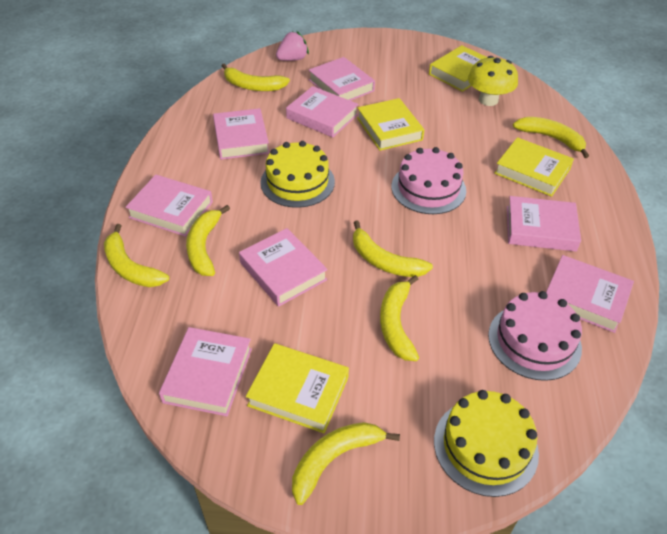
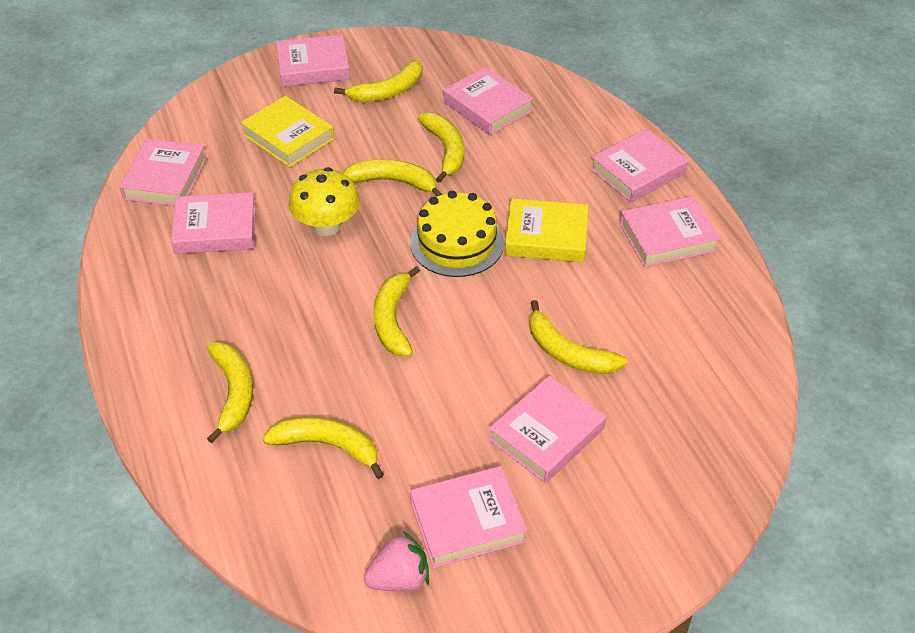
pink cake: [391,147,466,214] [488,291,582,381] = 2 -> none = 0
yellow book: [246,343,349,433] [357,98,424,151] [429,45,487,92] [494,137,574,197] = 4 -> [241,96,334,167] [505,198,588,262] = 2
yellow cake: [260,141,335,208] [434,390,539,497] = 2 -> [410,191,504,277] = 1

